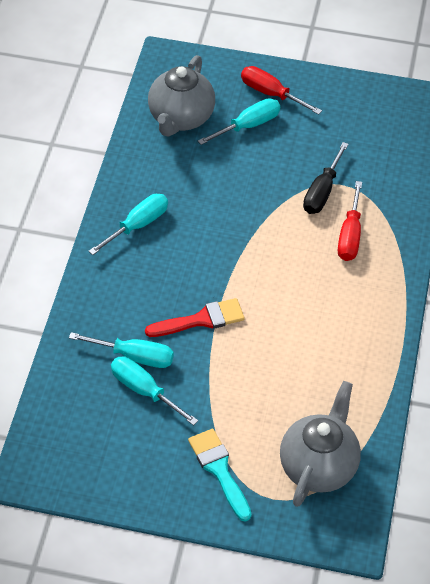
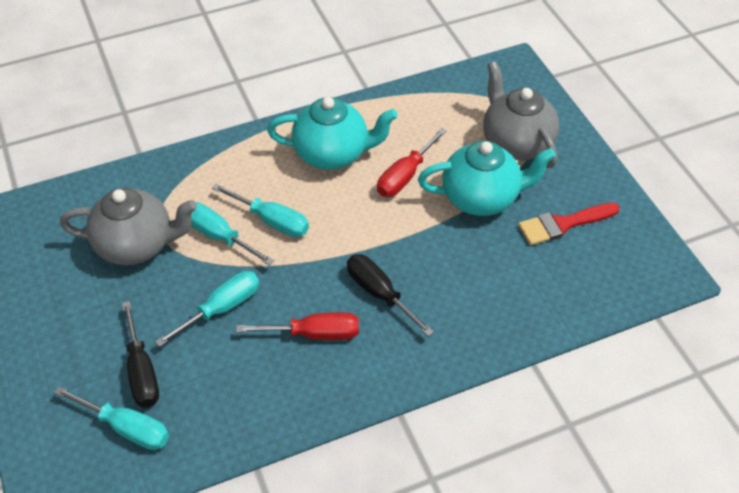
black screwdriver: [303,142,349,214] = 1 -> [122,301,159,408] [347,254,434,336] = 2
turquoise brush: [188,429,252,522] = 1 -> none = 0
turquoise teapot: none = 0 -> [267,97,398,170] [418,141,556,216] = 2

